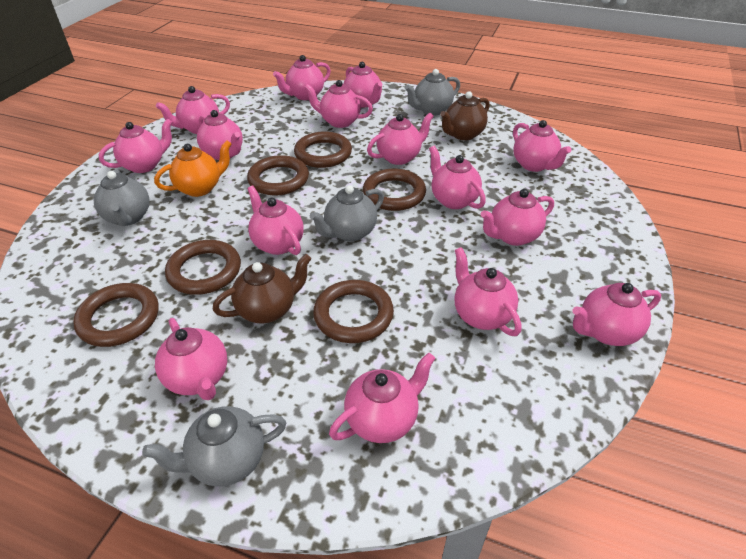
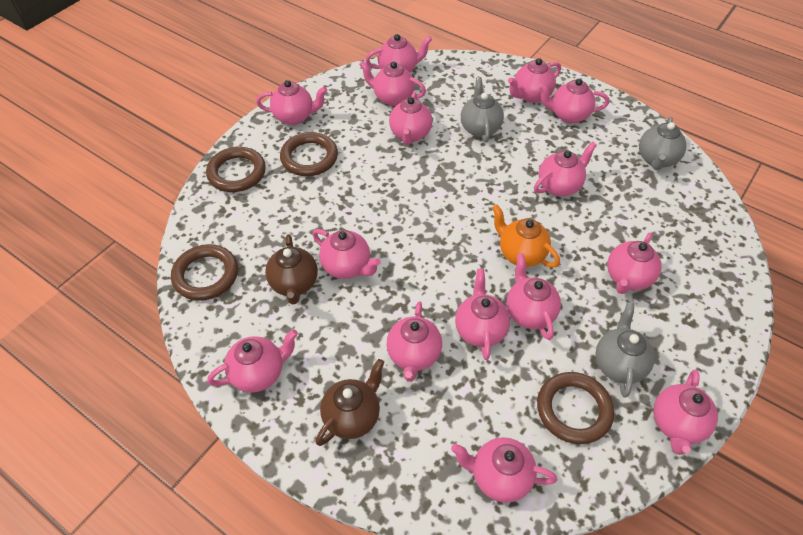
brown ring: [73,283,159,347] [165,240,241,295] [247,155,309,195] [294,131,352,168] [313,280,394,343] [363,168,426,211] = 6 -> [171,244,238,301] [206,147,266,192] [280,132,338,176] [537,372,614,444] = 4
grey teapot: [94,170,150,226] [142,406,286,487] [310,185,384,242] [405,69,460,116] = 4 -> [461,77,504,142] [595,302,655,398] [639,117,687,170] = 3

